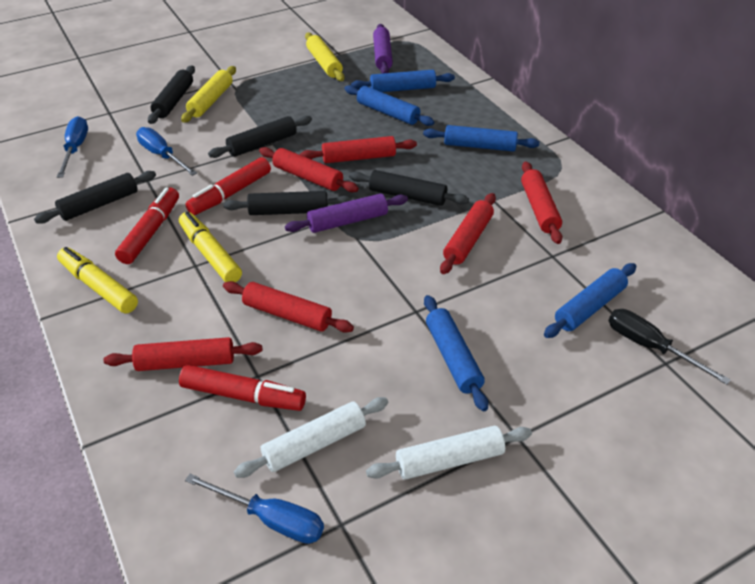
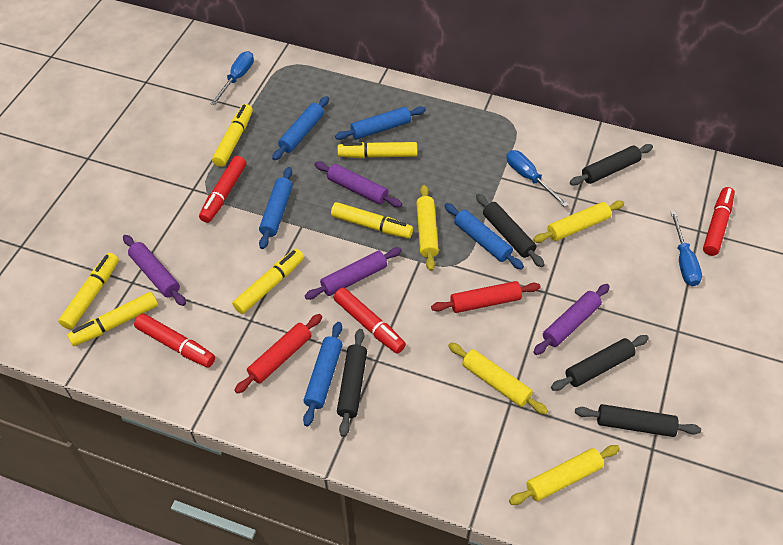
black screwdriver: [609,309,731,385] = 1 -> none = 0
purple rolling pin: [285,193,408,233] [373,24,393,74] = 2 -> [123,235,186,306] [305,247,402,300] [314,161,402,207] [533,284,610,355] = 4
red marker: [115,187,179,264] [179,365,306,411] [186,157,271,215] = 3 -> [134,314,215,367] [199,156,246,223] [333,287,406,354] [703,187,735,256] = 4
red rolling pin: [103,337,262,371] [223,281,354,333] [259,147,359,192] [300,136,417,163] [440,193,496,274] [521,162,562,244] = 6 -> [234,314,322,394] [431,281,541,313] = 2
white rolling pin: [234,397,388,478] [366,426,532,480] = 2 -> none = 0
yellow marker: [57,247,138,314] [179,212,242,282] = 2 -> [58,253,119,330] [67,292,158,346] [212,104,253,167] [232,249,304,314] [331,202,413,239] [337,142,417,158] = 6
yellow rolling pin: [181,66,236,123] [305,33,344,81] = 2 -> [416,185,439,271] [448,343,548,415] [509,445,620,505] [533,201,624,243] = 4

